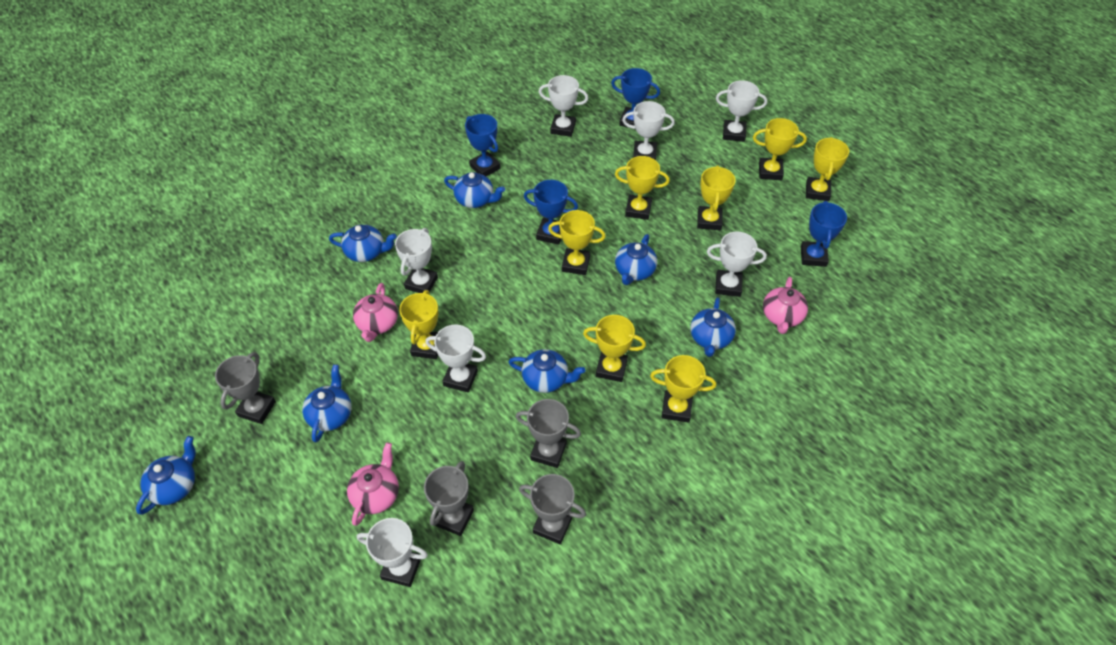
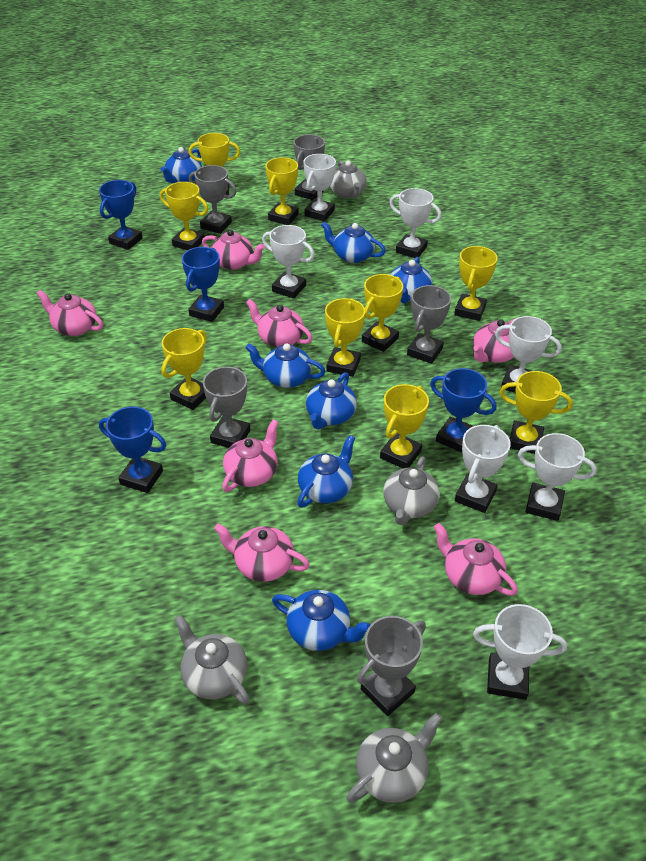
grey teapot: none = 0 -> [174,615,249,704] [330,160,367,198] [347,713,442,803] [383,456,440,525] = 4
grey trophy: [215,352,276,424] [424,461,474,536] [516,399,581,468] [519,474,586,544] = 4 -> [189,165,237,234] [203,366,251,448] [293,134,325,200] [357,616,426,716] [407,285,451,364] = 5
pink teapot: [347,442,399,526] [353,283,398,342] [763,277,808,334] = 3 -> [36,290,103,336] [202,229,265,270] [214,523,310,582] [222,419,279,492] [246,299,313,347] [434,523,518,596] [473,319,514,363] = 7
yellow trophy: [399,290,438,359] [548,210,606,275] [583,315,646,382] [615,156,670,220] [650,355,716,423] [697,165,736,230] [753,118,807,180] [806,137,849,201] = 8 -> [160,182,208,250] [162,328,207,410] [189,133,240,195] [265,157,299,225] [325,298,365,377] [362,274,403,352] [380,384,429,468] [454,246,498,321] [500,371,573,454] = 9

